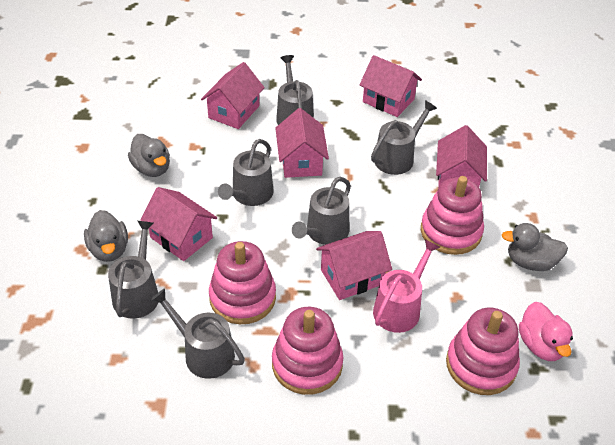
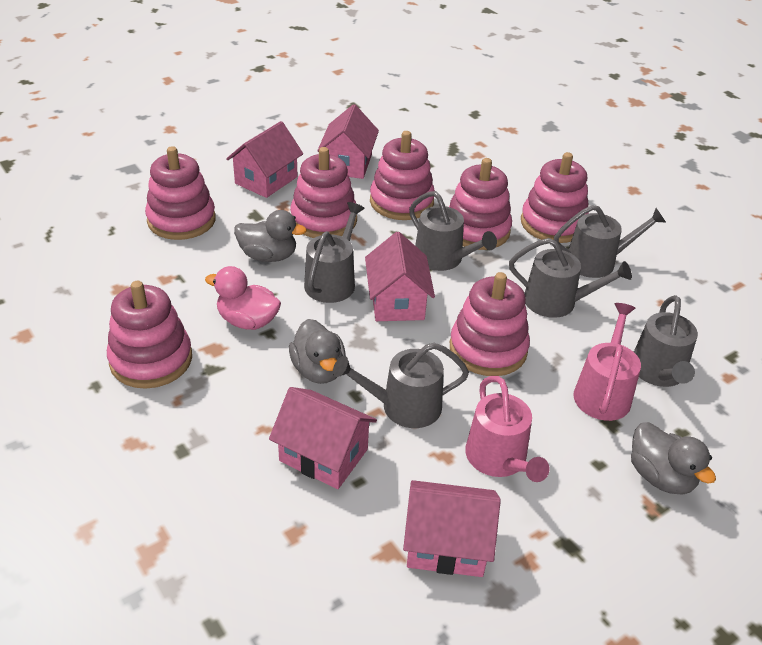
pink house: [140,187,217,261] [201,62,265,129] [275,108,329,178] [316,231,392,300] [360,55,422,117] [436,125,487,188] = 6 -> [226,121,303,198] [269,387,377,489] [317,104,379,179] [365,232,435,321] [403,480,501,577] = 5
pink stacking toy: [209,241,276,324] [272,307,344,395] [421,176,484,255] [446,308,520,395] = 4 -> [107,281,192,389] [145,146,216,240] [290,147,357,238] [370,131,435,220] [449,158,512,250] [450,272,530,376] [521,152,589,243] = 7
pink watering can: [373,239,440,333] = 1 -> [465,376,549,482] [574,303,641,421] = 2

